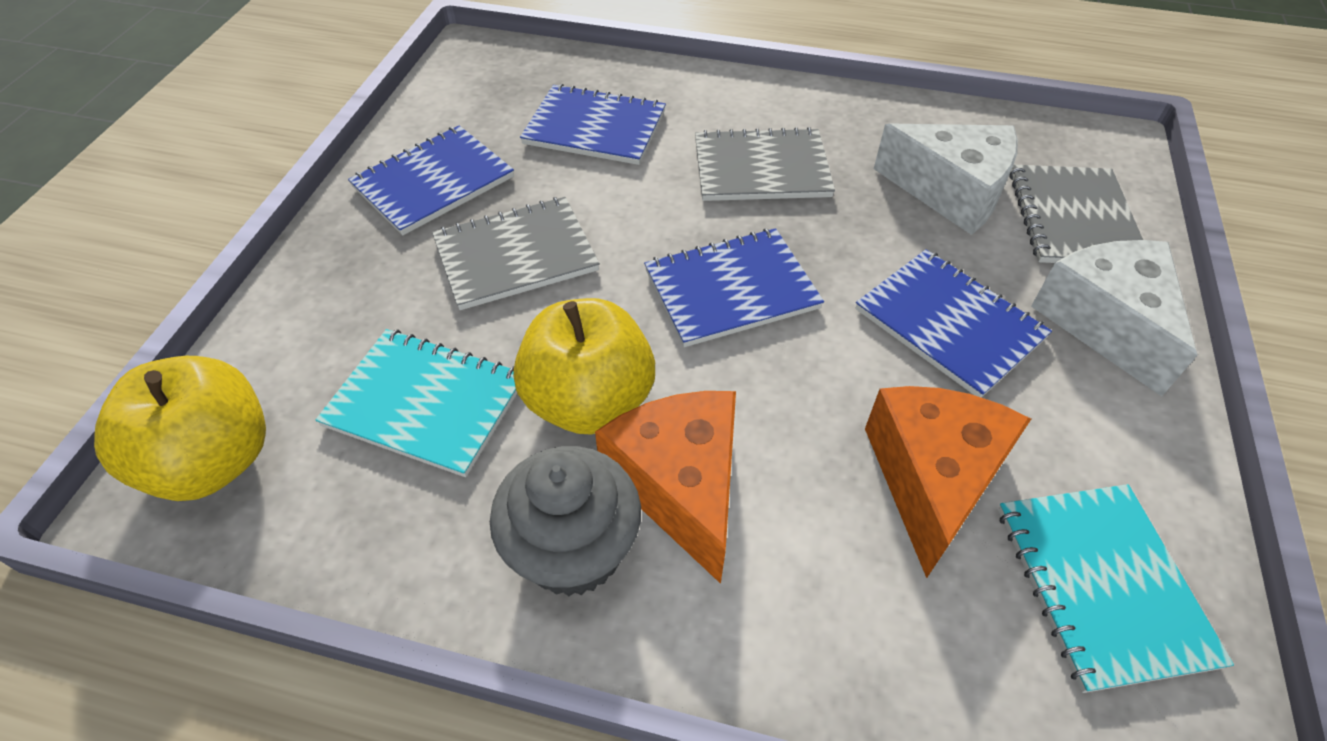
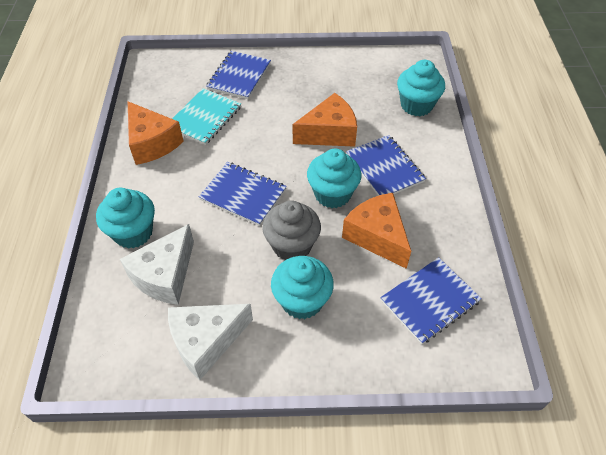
grey notebook: [432,197,600,310] [695,127,835,201] [1010,165,1143,263] = 3 -> none = 0
orange cheese: [595,391,736,584] [865,386,1031,578] = 2 -> [127,101,184,165] [292,93,357,147] [342,193,411,269] = 3
turquoise cupcake: none = 0 -> [96,188,155,249] [271,256,334,319] [307,148,361,208] [397,60,445,116] = 4
turquoise notebook: [315,329,517,477] [998,484,1234,693] = 2 -> [172,88,241,145] = 1
yellow apple: [94,356,266,501] [513,298,655,435] = 2 -> none = 0

